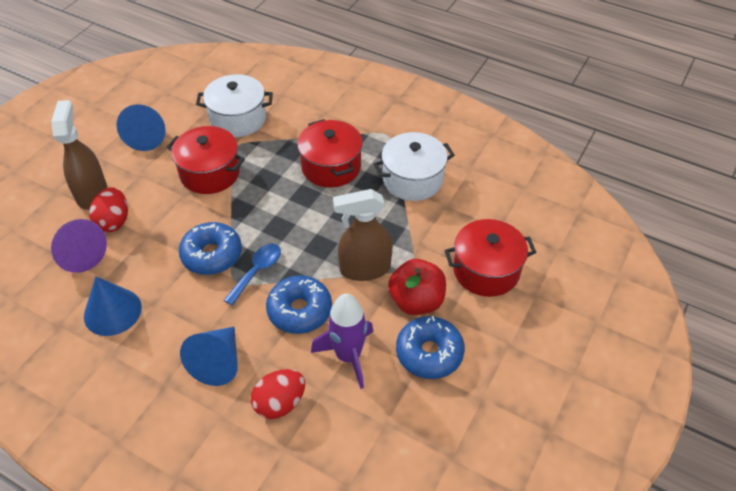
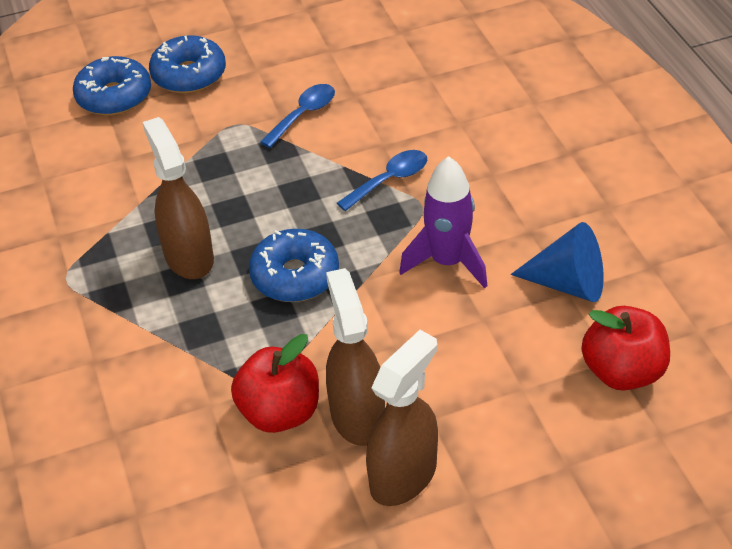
blue cone: [84,276,142,336] [117,104,166,151] [180,327,238,386] = 3 -> [511,222,604,302] = 1
blue spoon: [224,244,281,305] = 1 -> [260,84,335,148] [337,150,427,211] = 2
brown spray bottle: [51,100,107,210] [333,189,392,281] = 2 -> [142,117,214,279] [326,268,385,446] [366,330,438,506] = 3
purple cone: [51,219,107,273] = 1 -> none = 0
red apple: [388,259,446,315] = 1 -> [231,334,319,433] [582,306,670,391] = 2
red egg: [89,187,128,232] [251,369,305,419] = 2 -> none = 0
red pot: [167,126,245,194] [297,119,363,188] [444,219,536,297] = 3 -> none = 0
white pot: [196,74,273,137] [374,132,455,201] = 2 -> none = 0

